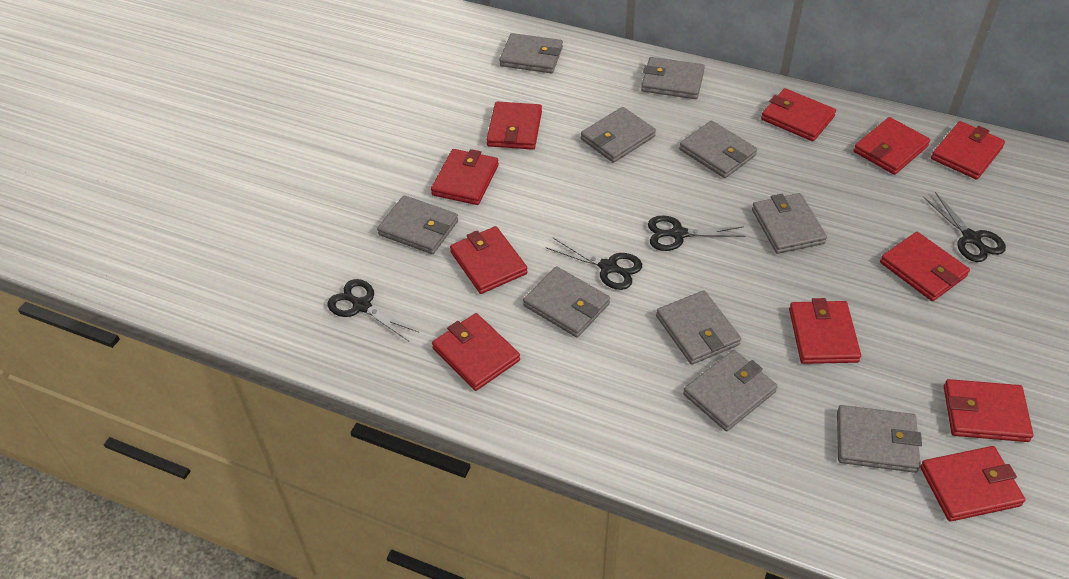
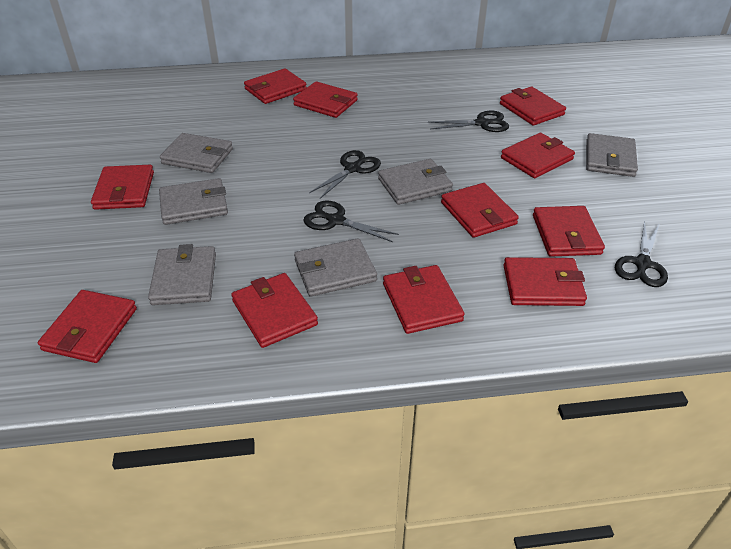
grey wallet: [377,195,458,254] [499,33,563,73] [523,267,610,337] [581,107,656,163] [641,57,705,99] [656,290,741,365] [679,121,757,178] [683,350,778,431] [752,193,827,254] [837,405,922,473] = 10 -> [148,244,216,305] [159,178,228,225] [160,133,233,173] [294,238,377,297] [378,159,453,205] [586,133,638,177] = 6

